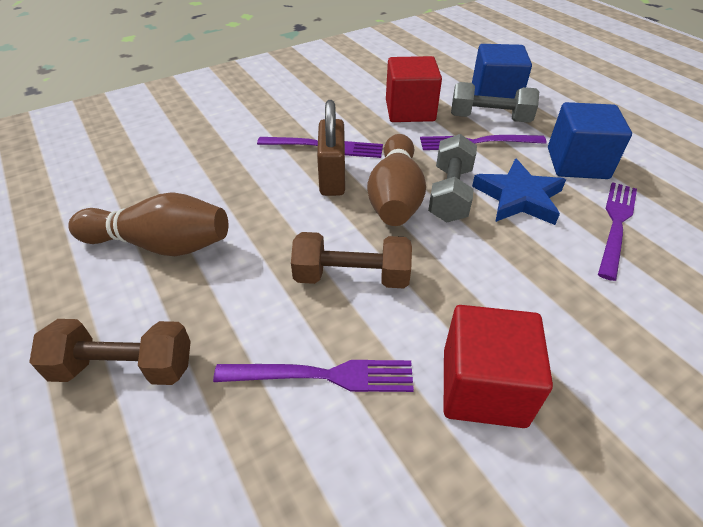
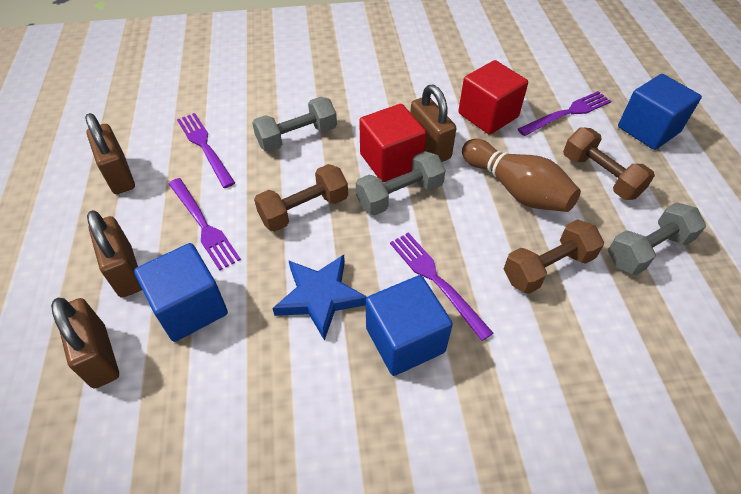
blue cube: [472,44,532,99] [548,102,632,179] = 2 -> [134,243,228,342] [366,275,453,376] [618,74,702,150] = 3
brown bowling pin: [68,193,228,256] [367,134,426,226] = 2 -> [462,139,581,212] = 1
brown dumbbell: [29,319,191,385] [291,232,412,288] = 2 -> [254,164,348,232] [504,219,604,294] [563,127,655,200] = 3
brown padlock: [317,100,345,196] = 1 -> [51,298,119,389] [85,113,135,194] [87,210,142,298] [410,85,456,162] = 4
grey dumbbell: [428,134,477,222] [451,82,539,122] = 2 -> [252,97,337,152] [356,151,446,215] [608,202,706,275] = 3

